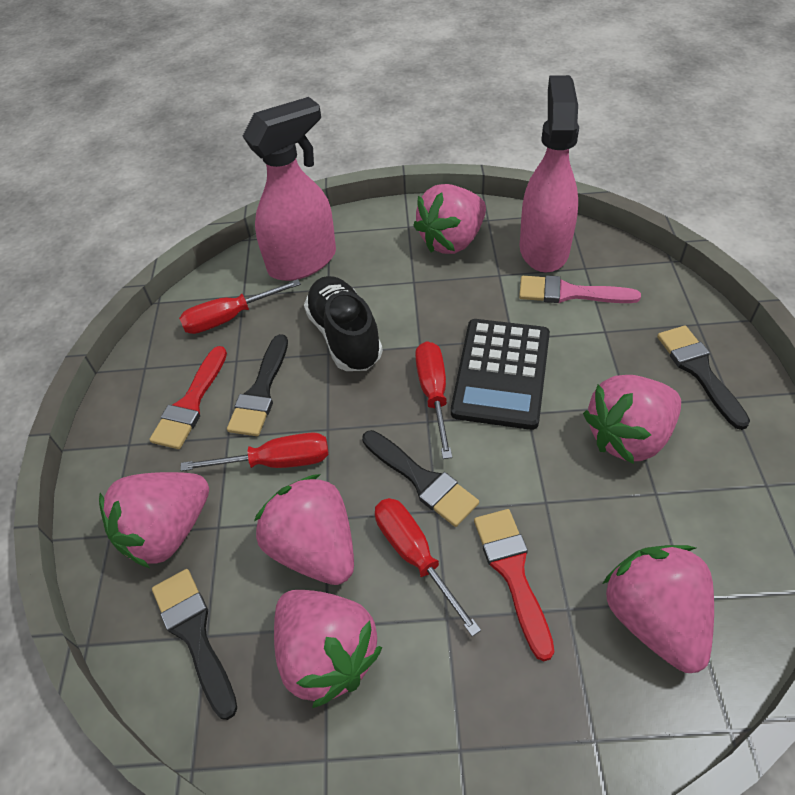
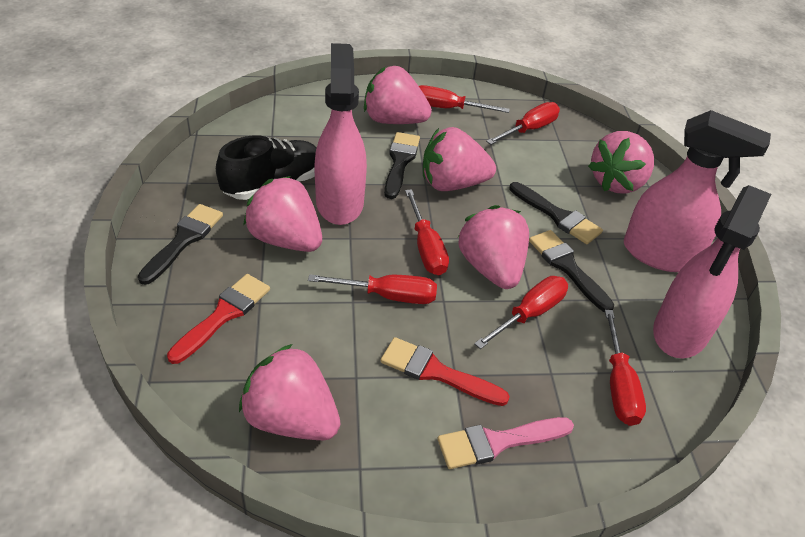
black calculator: [451,319,550,430] = 1 -> none = 0
pink spray bottle: [242,97,336,281] [519,75,579,273] = 2 -> [314,43,367,225] [624,110,771,272] [653,185,771,358] = 3
red screwdriver: [179,279,301,334] [180,432,328,471] [375,498,481,637] [415,341,452,459] = 4 -> [308,274,437,304] [405,189,449,275] [419,85,510,113] [474,276,568,349] [486,102,560,145] [605,310,646,426] = 6

